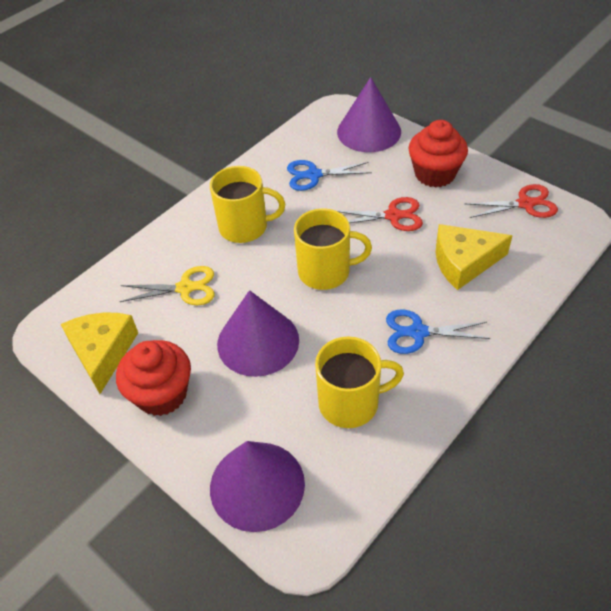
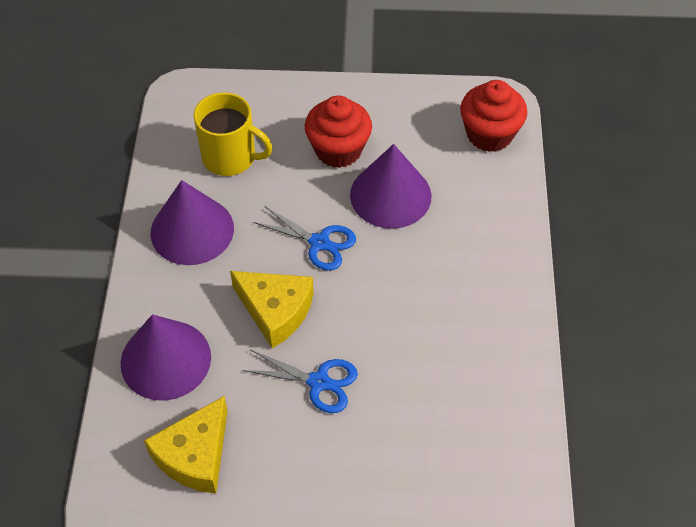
red scissors: [338,197,423,231] [464,184,558,218] = 2 -> none = 0
yellow mug: [210,166,285,243] [294,208,372,290] [315,337,404,428] = 3 -> [193,92,273,176] = 1
yellow scissors: [119,266,215,305] = 1 -> none = 0

